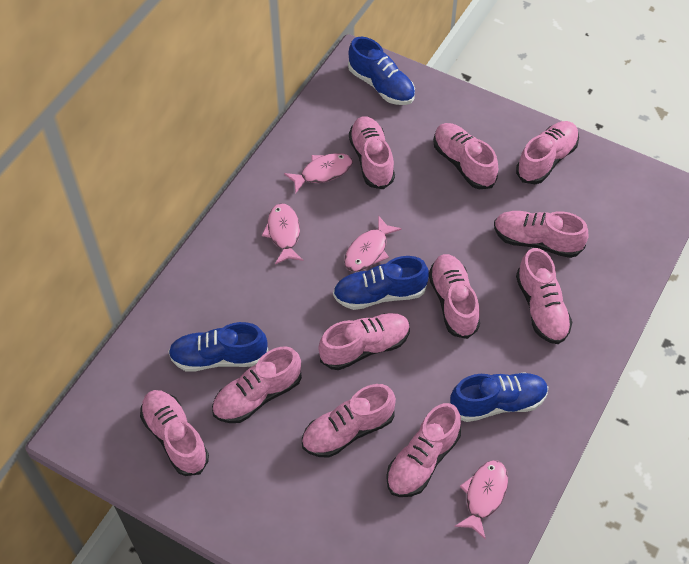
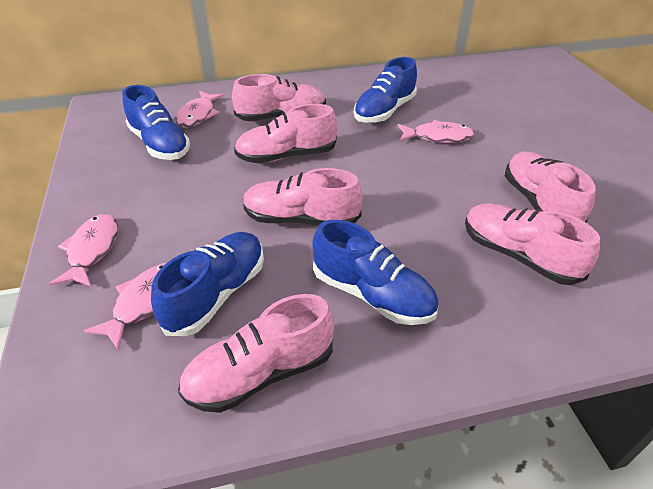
pink shoe: [140,390,209,476] [212,346,302,423] [302,384,396,458] [318,313,410,370] [349,116,395,189] [386,403,461,497] [429,254,480,339] [433,123,498,189] [494,211,588,258] [516,121,579,184] [516,248,573,344] = 11 -> [178,294,334,413] [232,74,326,121] [234,104,337,163] [243,168,363,226] [465,203,600,285] [505,151,596,223] = 6

